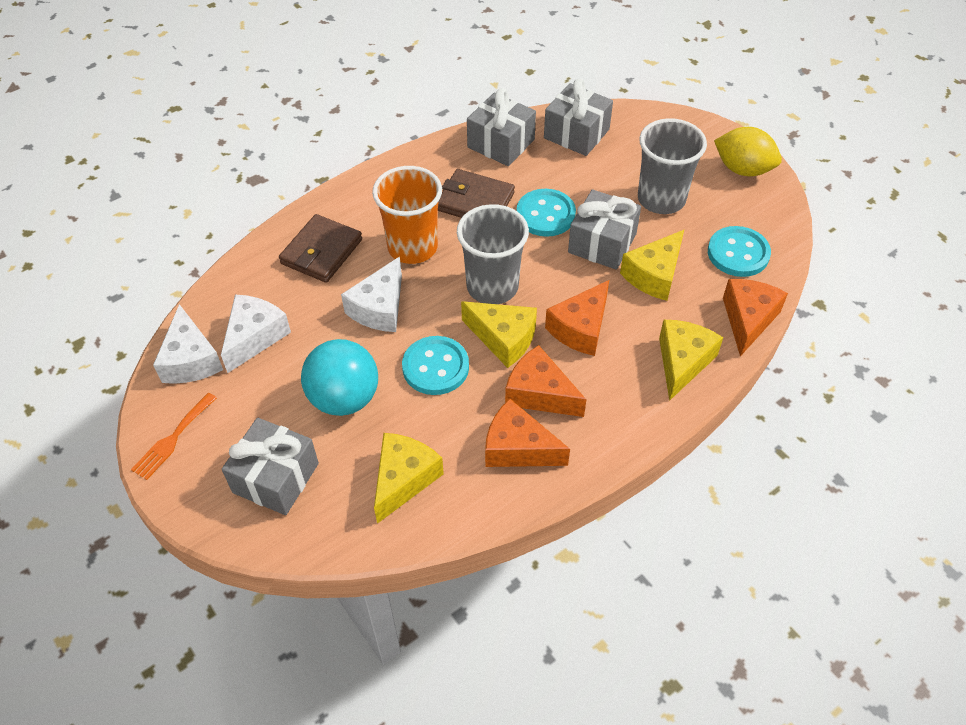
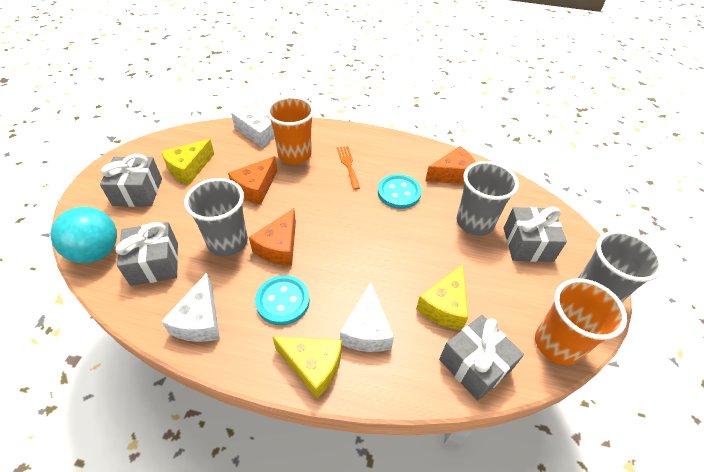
brown wallet: [279,214,362,283] [438,169,515,218] = 2 -> none = 0
grey cup: [457,204,529,304] [638,118,707,214] = 2 -> [184,178,248,256] [457,161,519,236] [578,231,664,302] = 3
orange cheese: [485,399,570,467] [505,345,586,417] [545,280,609,356] [723,279,788,356] = 4 -> [228,156,277,205] [249,208,296,266] [425,146,476,184] = 3
orange cup: [372,166,442,264] = 1 -> [267,96,315,164] [535,278,627,365] = 2
turquoise button: [402,336,469,395] [517,189,576,237] [708,226,771,277] = 3 -> [255,275,310,325] [378,174,422,209] = 2
yellow cheese: [374,433,444,524] [461,301,537,368] [620,230,684,301] [659,320,723,401] = 4 -> [161,139,214,185] [273,337,342,399] [416,264,468,330] = 3
yellow lemon: [714,127,782,176] = 1 -> none = 0

